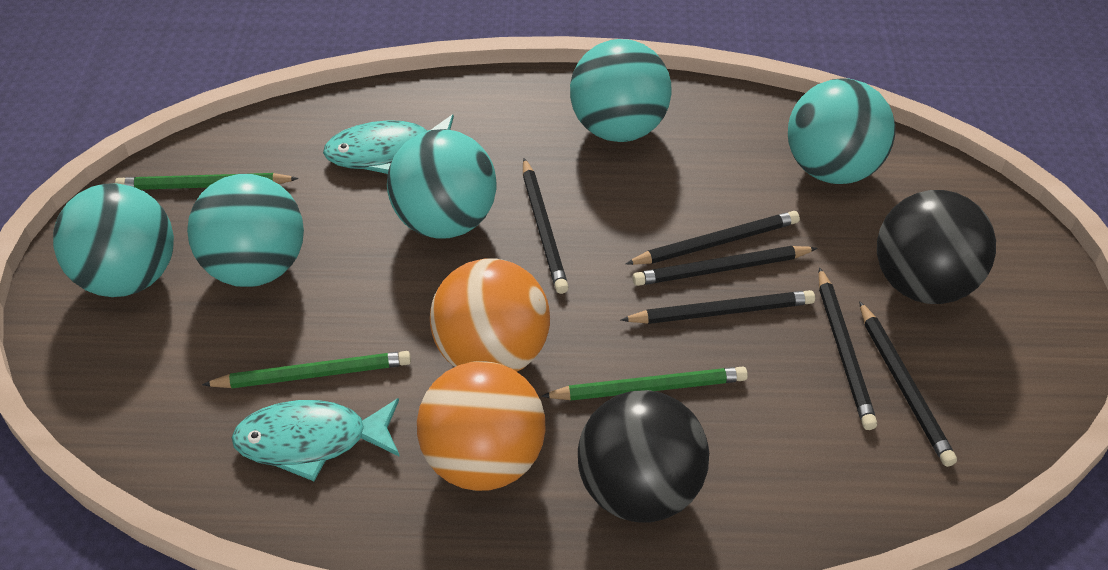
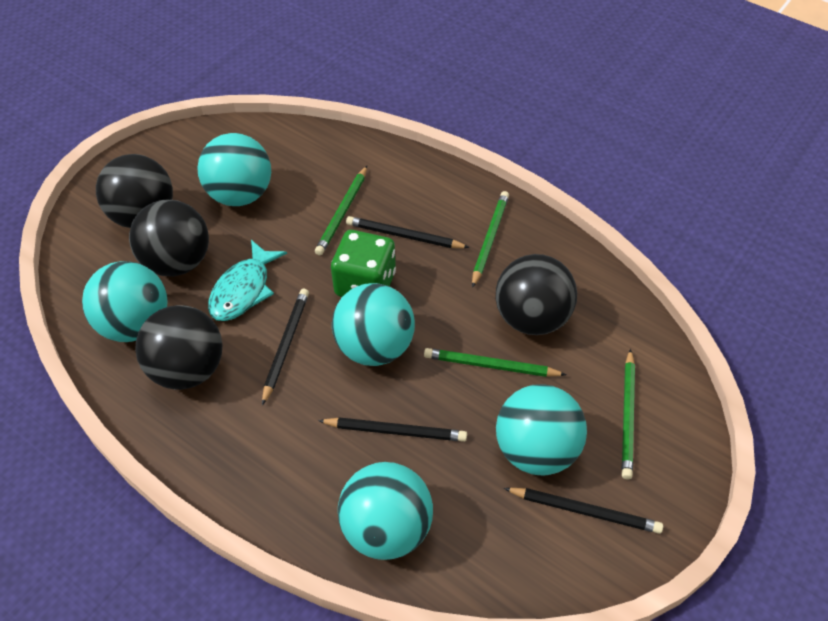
black ball: [578,390,709,523] [877,190,996,304] = 2 -> [96,154,173,228] [129,200,209,277] [135,305,223,390] [496,254,577,335] = 4
black pencil: [523,158,569,294] [621,290,815,324] [625,211,800,265] [633,246,818,286] [818,267,877,430] [859,301,957,467] = 6 -> [262,289,309,405] [318,417,467,442] [346,216,470,248] [504,488,663,534] = 4
green dice: none = 0 -> [331,230,396,297] = 1
green pencil: [115,173,299,190] [202,351,411,388] [541,366,748,401] = 3 -> [315,166,367,256] [424,348,567,377] [472,191,509,288] [622,349,635,479] = 4
orange ball: [417,361,546,491] [430,258,550,372] = 2 -> none = 0
turquoise fish: [232,398,400,481] [323,114,454,174] = 2 -> [208,240,287,321] = 1

